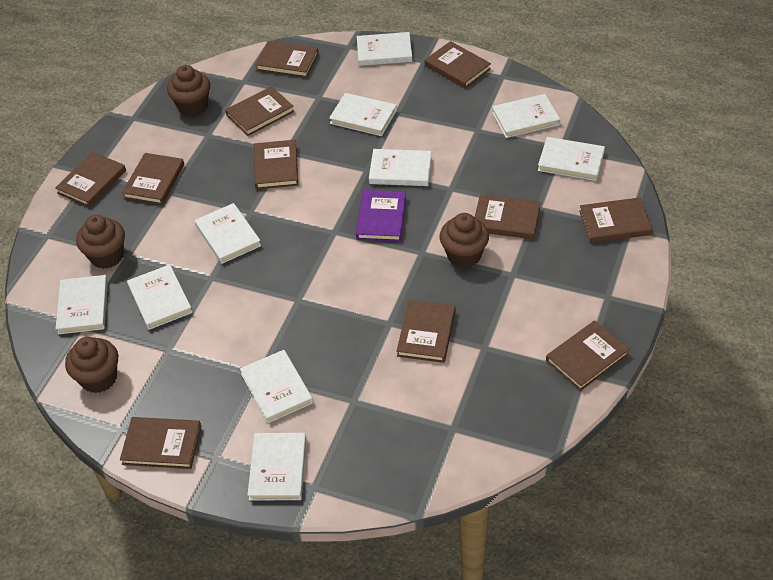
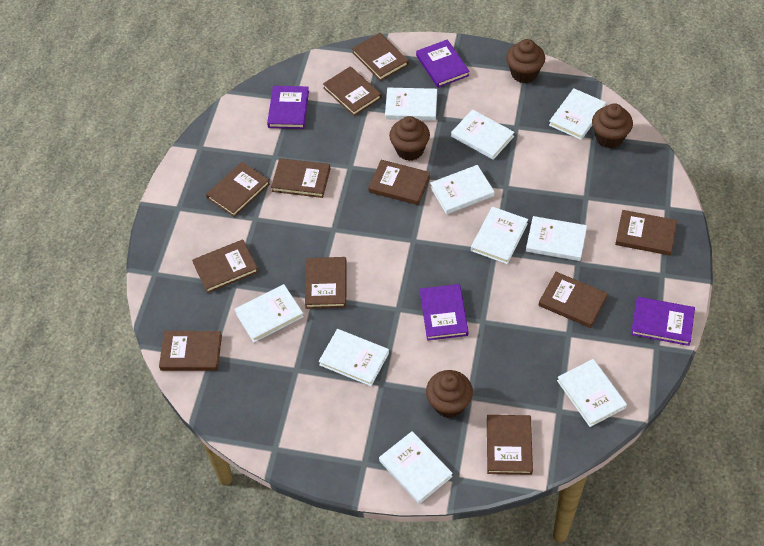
purple book: [356,190,406,242] = 1 -> [267,86,309,129] [416,39,470,88] [420,284,469,340] [631,297,695,346] = 4

